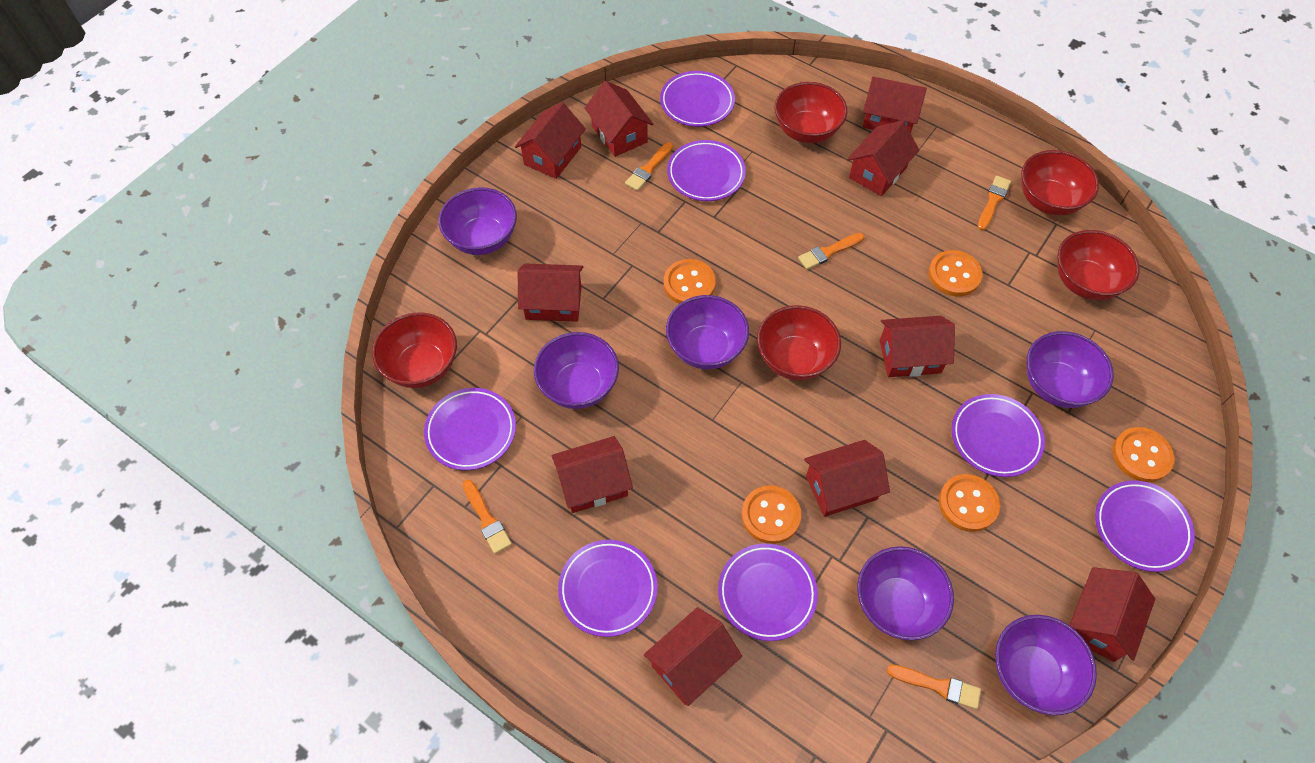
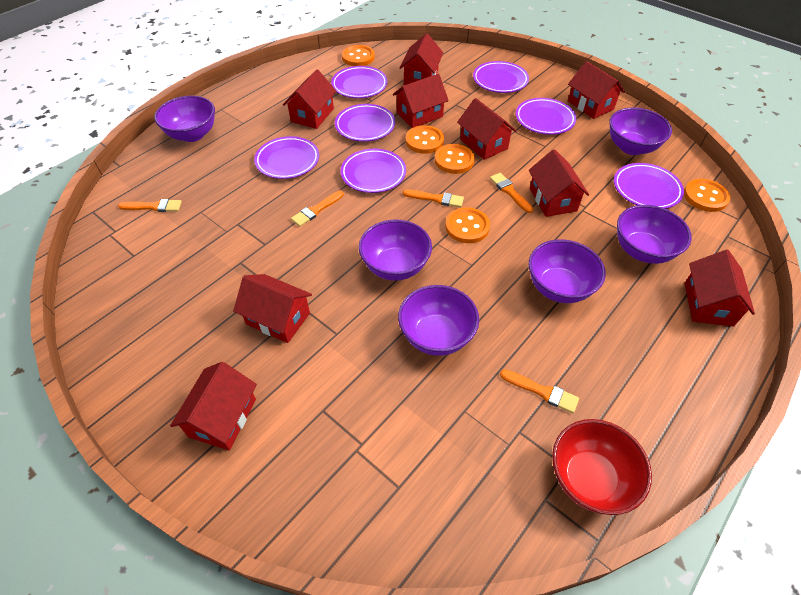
red bowl: [372,312,457,388] [757,305,841,380] [775,82,847,143] [1021,150,1099,216] [1057,230,1140,300] = 5 -> [552,419,652,515] = 1
red house: [515,102,586,179] [518,264,583,322] [551,436,633,513] [585,81,653,157] [644,607,742,706] [804,440,890,517] [847,120,919,196] [863,77,927,133] [880,316,955,377] [1070,567,1155,662] = 10 -> [170,362,257,450] [233,274,312,343] [283,70,336,129] [393,74,449,128] [400,33,443,85] [457,98,516,160] [529,149,589,217] [568,61,625,119] [685,250,755,327] = 9

